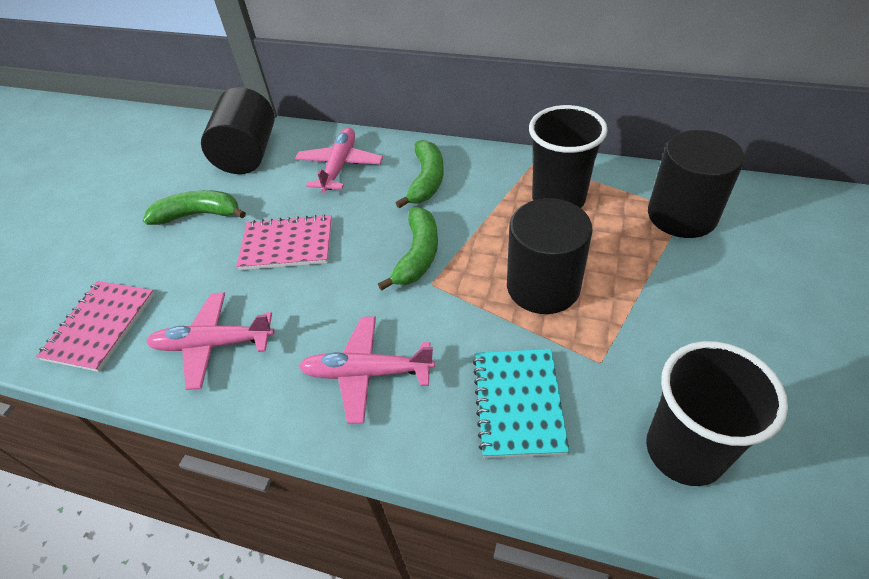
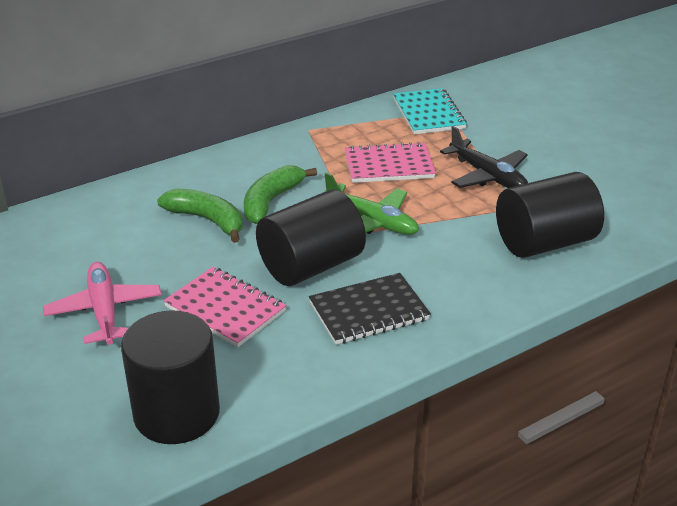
black cup: [529,105,608,208] [646,341,788,486] = 2 -> none = 0
black notebook: none = 0 -> [309,273,431,345] = 1
black plane: none = 0 -> [440,126,528,188] = 1
green banana: [143,190,246,225] [378,207,438,291] [396,140,444,208] = 3 -> [157,189,242,243] [244,165,317,224] = 2
green plane: none = 0 -> [324,173,419,235] = 1
pink plane: [146,292,275,390] [295,128,383,193] [299,316,435,424] = 3 -> [43,262,162,345] = 1

